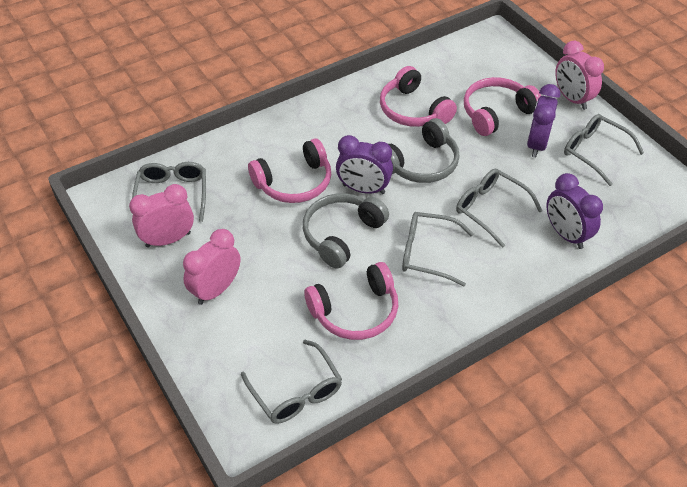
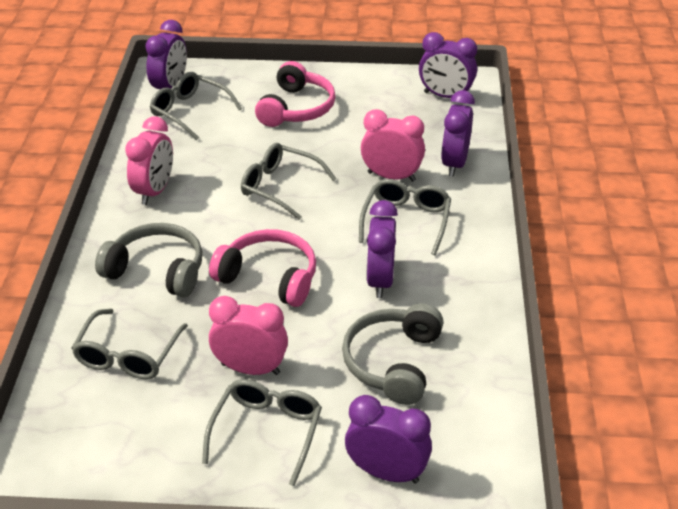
pink headphones: [248,138,331,203] [304,262,398,340] [380,66,457,127] [464,77,541,136] = 4 -> [209,229,316,307] [255,61,336,127] = 2
purple clock: [336,135,393,194] [527,84,560,158] [547,173,603,249] = 3 -> [145,20,187,89] [345,395,432,484] [366,200,398,298] [419,32,477,98] [441,90,475,177] = 5

